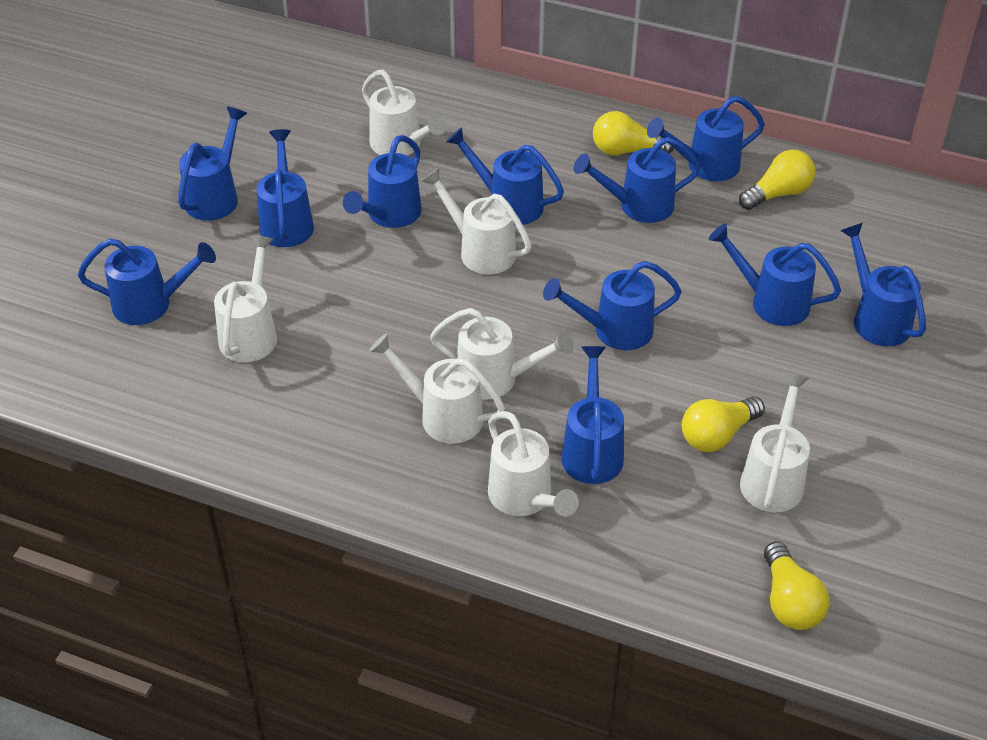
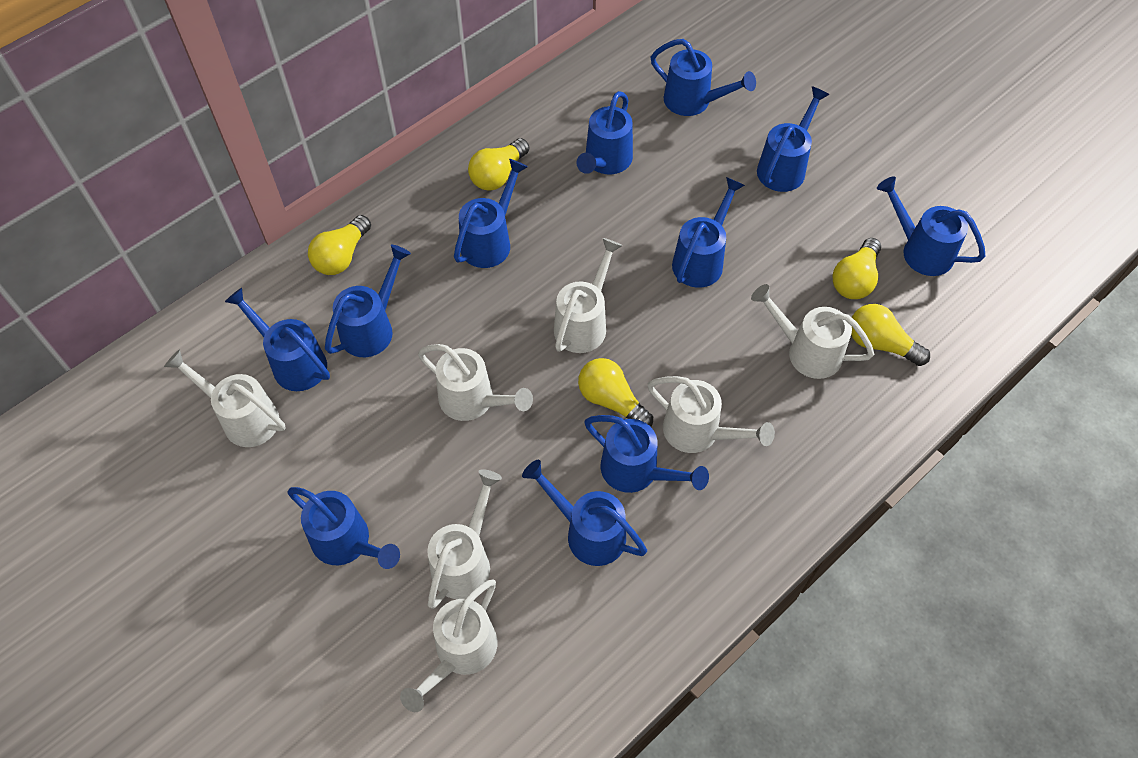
yellow light bulb: [593,111,674,155] [682,396,765,452] [739,150,815,210] [764,542,829,630] = 4 -> [308,215,371,275] [468,138,529,191] [578,358,653,427] [833,238,881,299] [851,304,930,366] = 5

